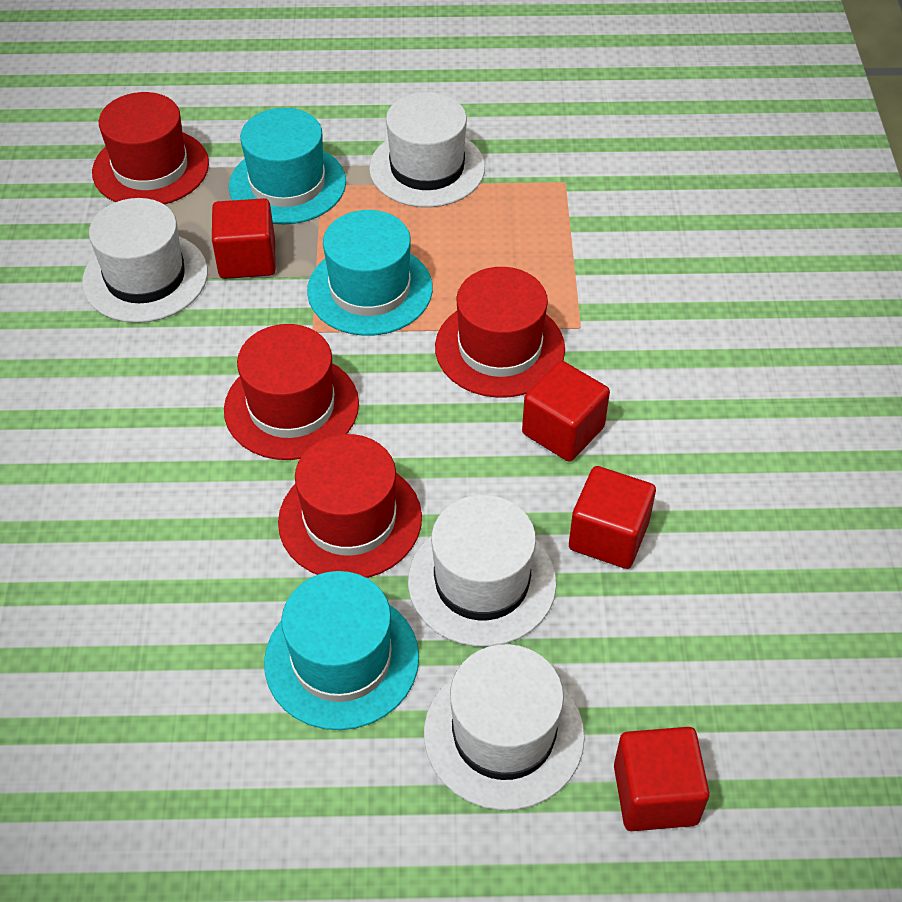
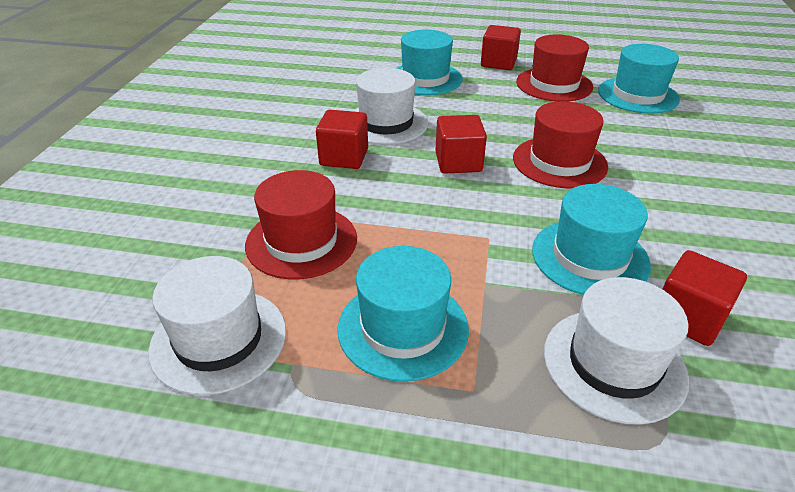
red hat: [92,92,209,205] [224,324,359,460] [278,434,422,578] [435,267,565,398] = 4 -> [245,170,357,279] [513,101,608,189] [516,34,593,102] = 3
turquoise hat: [229,108,346,224] [264,571,419,730] [307,210,433,336] = 3 -> [338,246,469,382] [396,29,463,95] [532,184,651,295] [598,44,680,114] = 4
white hat: [82,198,208,323] [369,92,485,207] [408,495,557,647] [424,644,585,810] = 4 -> [148,256,286,395] [353,68,428,145] [544,277,689,425] = 3

